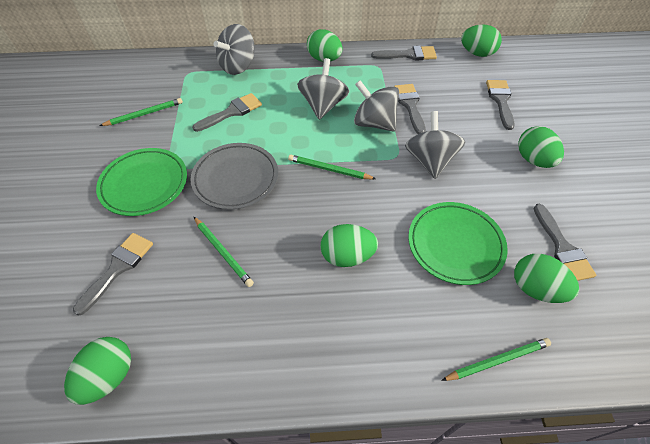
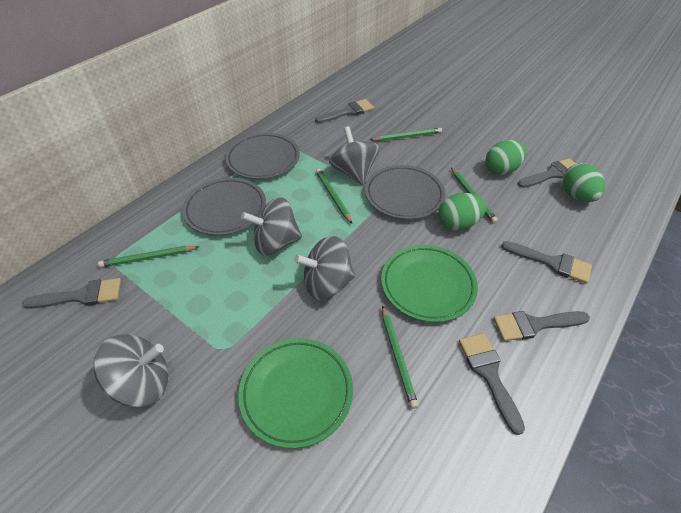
green egg: [64,337,131,405] [307,29,343,62] [321,224,378,267] [461,25,502,57] [514,254,579,303] [518,126,564,168] = 6 -> [438,193,487,231] [486,140,527,175] [563,163,605,202] = 3
green pencil: [100,98,183,126] [194,217,254,287] [288,155,376,180] [441,338,551,381] = 4 -> [98,246,200,268] [316,169,352,224] [370,128,442,141] [382,305,419,409] [451,167,498,223] = 5
grey plate: [190,143,278,210] = 1 -> [182,178,266,235] [225,133,300,179] [365,165,445,219] = 3

